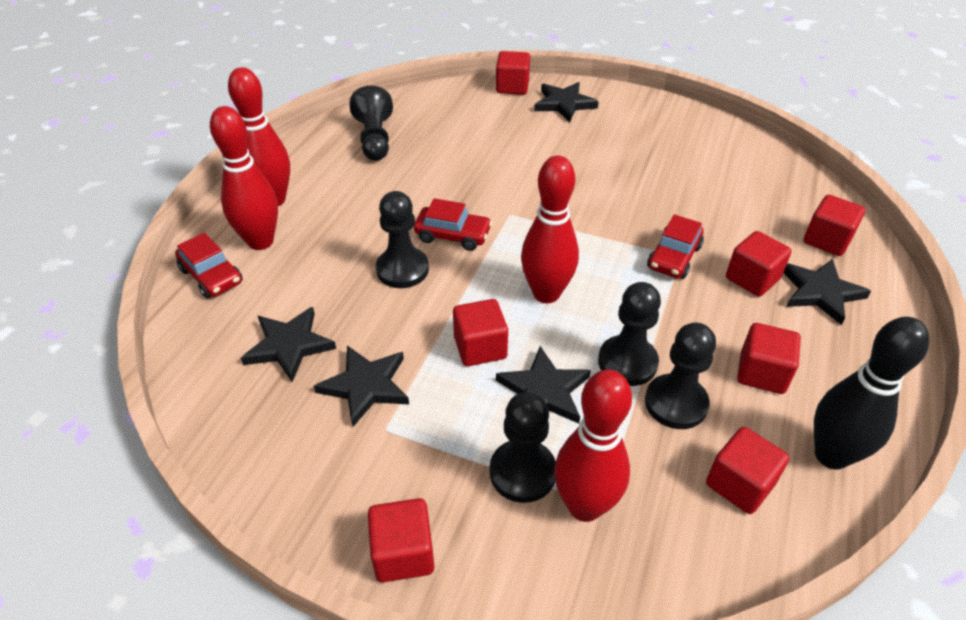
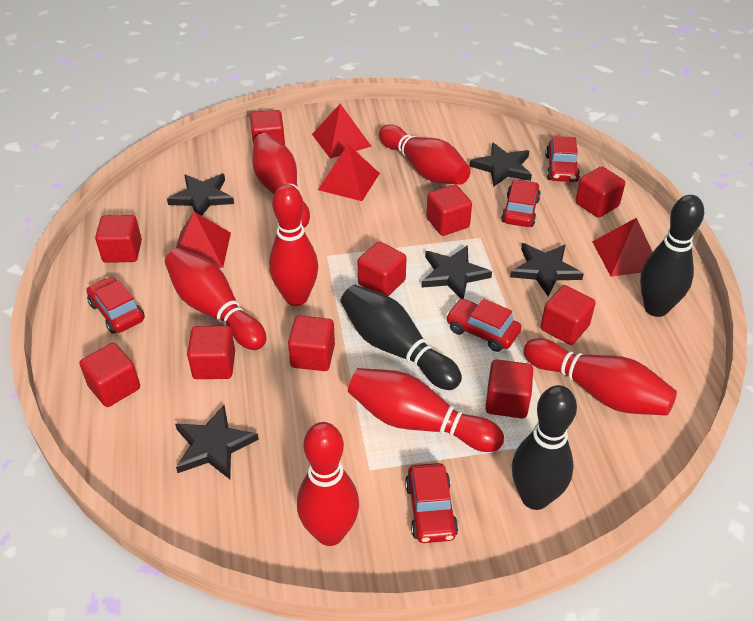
black bowling pin: [814,317,929,470] = 1 -> [341,285,462,390] [512,385,577,510] [640,195,704,317] = 3
black pawn: [349,85,393,161] [376,191,429,288] [490,392,556,503] [598,282,661,386] [645,323,716,429] = 5 -> none = 0
red bowling pin: [210,106,278,250] [228,67,290,206] [521,156,579,303] [554,369,632,522] = 4 -> [165,248,267,350] [252,133,310,228] [269,184,318,306] [297,422,359,546] [348,368,504,452] [379,125,471,185] [524,338,677,416] = 7
red car: [175,233,243,299] [414,198,492,251] [647,214,704,279] = 3 -> [86,276,145,334] [405,463,458,543] [446,298,522,352] [501,179,541,227] [545,136,580,182] = 5
red cube: [368,498,435,583] [453,299,508,366] [496,51,530,95] [706,427,789,514] [726,231,792,297] [737,323,801,394] [804,195,865,256] = 7 -> [79,343,140,407] [95,215,142,263] [187,326,235,379] [250,110,285,145] [288,316,335,371] [358,242,406,296] [426,185,472,236] [485,359,533,418] [541,285,596,345] [576,166,625,218] = 10
red pyramid: none = 0 -> [176,212,231,268] [312,104,372,159] [318,145,380,201] [592,218,652,277] = 4

